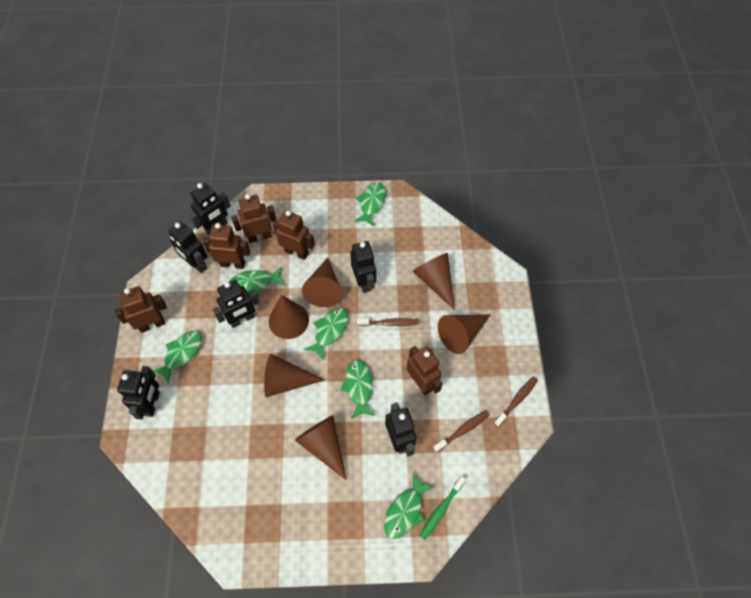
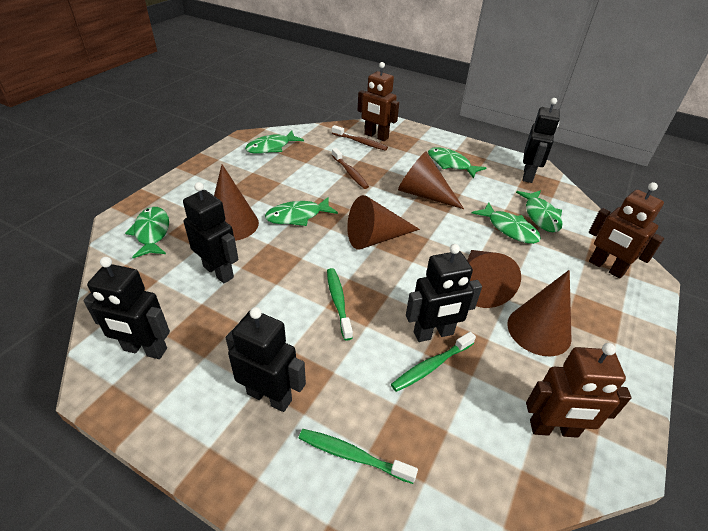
black robot: [117,366,160,420] [168,222,207,273] [189,183,231,235] [213,280,260,328] [350,241,376,293] [385,403,417,456] = 6 -> [83,257,170,359] [183,182,238,283] [226,307,306,412] [406,244,482,342] [523,98,560,183] = 5
brown cone: [264,354,325,397] [269,295,309,339] [295,415,347,481] [302,258,342,307] [412,253,455,310] [438,314,490,354] = 6 -> [214,164,259,241] [347,195,420,250] [398,151,464,209] [467,250,521,308] [507,270,572,357] = 5
brown robot: [114,286,167,333] [203,223,250,269] [231,194,276,243] [273,210,315,260] [407,346,443,395] = 5 -> [358,62,399,141] [526,343,632,438] [589,182,664,279] = 3
brown toothbrush: [357,318,419,326] [433,410,490,453] [494,377,538,427] = 3 -> [332,125,388,151] [332,148,369,189] = 2
green toothbrush: [419,476,466,540] = 1 -> [299,429,418,484] [327,268,353,341] [391,332,476,392] = 3

